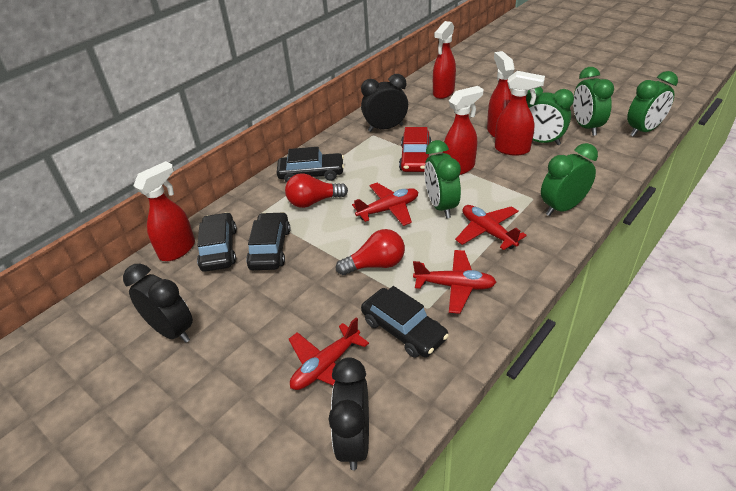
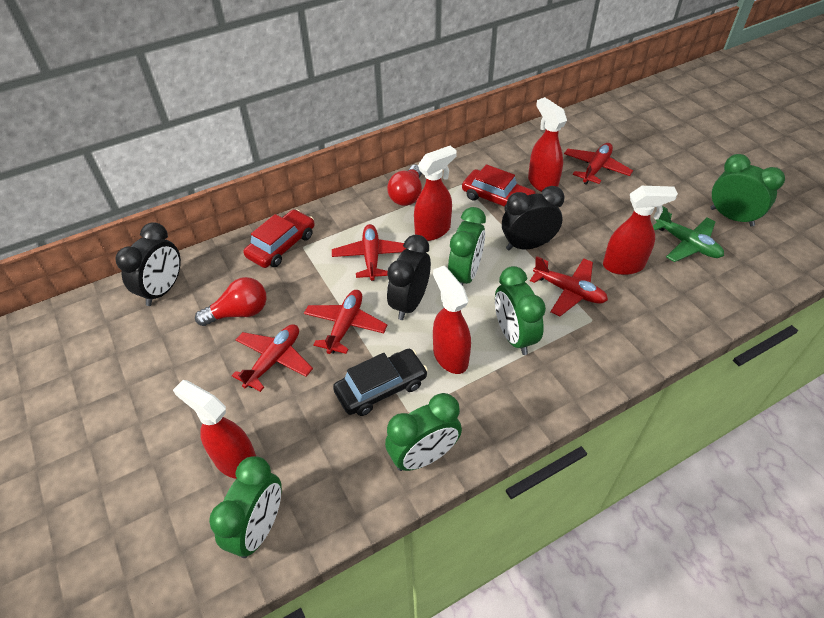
black car: [197,212,237,272] [246,212,290,270] [277,147,344,183] [361,286,449,358] = 4 -> [333,349,428,416] = 1
green plane: none = 0 -> [653,206,724,262] = 1
red car: [399,127,432,172] = 1 -> [243,209,315,268] [462,164,536,212] = 2
red plane: [289,317,369,390] [352,183,418,226] [413,250,496,314] [455,205,527,250] = 4 -> [232,324,313,392] [304,290,387,354] [332,224,406,281] [530,256,608,316] [564,143,633,185] = 5

